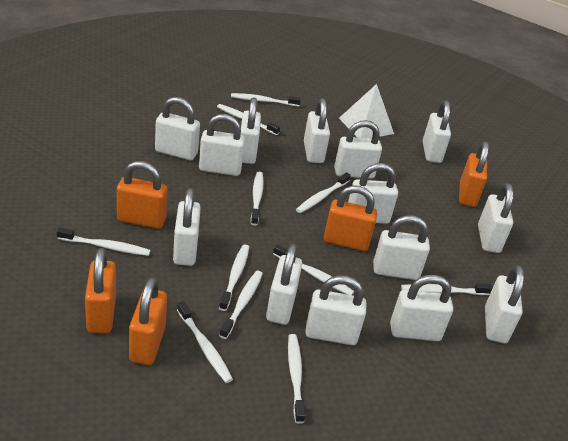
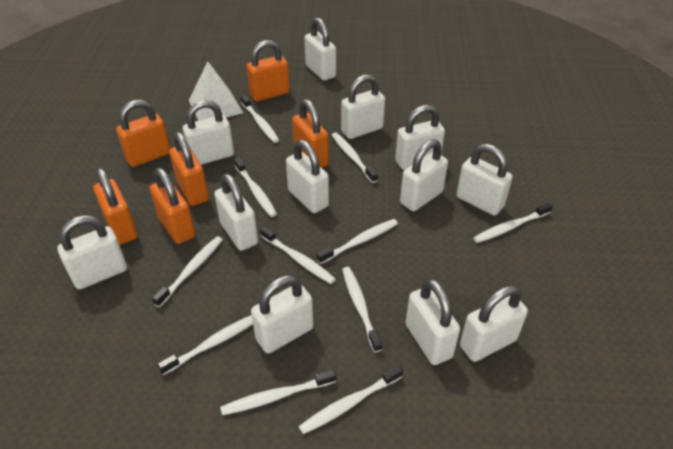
orange padlock: [85,248,116,333] [117,161,168,229] [129,277,167,365] [324,185,377,251] [459,141,489,207] = 5 -> [93,168,138,245] [116,99,171,167] [150,168,196,244] [169,132,209,206] [246,40,290,101] [292,99,329,168] = 6
white padlock: [155,97,200,160] [173,188,201,266] [199,114,245,176] [241,97,261,164] [266,244,302,325] [304,98,330,163] [305,275,366,345] [334,120,382,179] [348,163,398,224] [373,215,430,280] [390,275,453,341] [423,100,451,163] [478,183,514,253] [485,265,524,343] = 14 -> [57,215,127,290] [183,100,234,165] [214,173,258,251] [251,275,314,354] [286,140,329,213] [305,17,336,81] [341,74,385,139] [395,105,445,170] [400,139,448,211] [405,279,460,365] [456,144,513,216] [460,285,528,362] = 12

